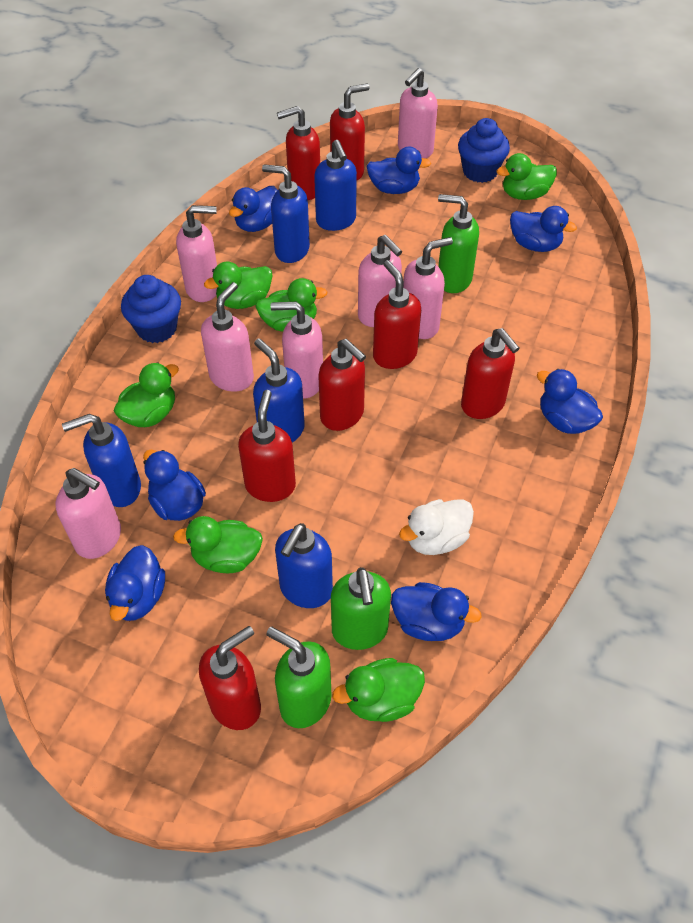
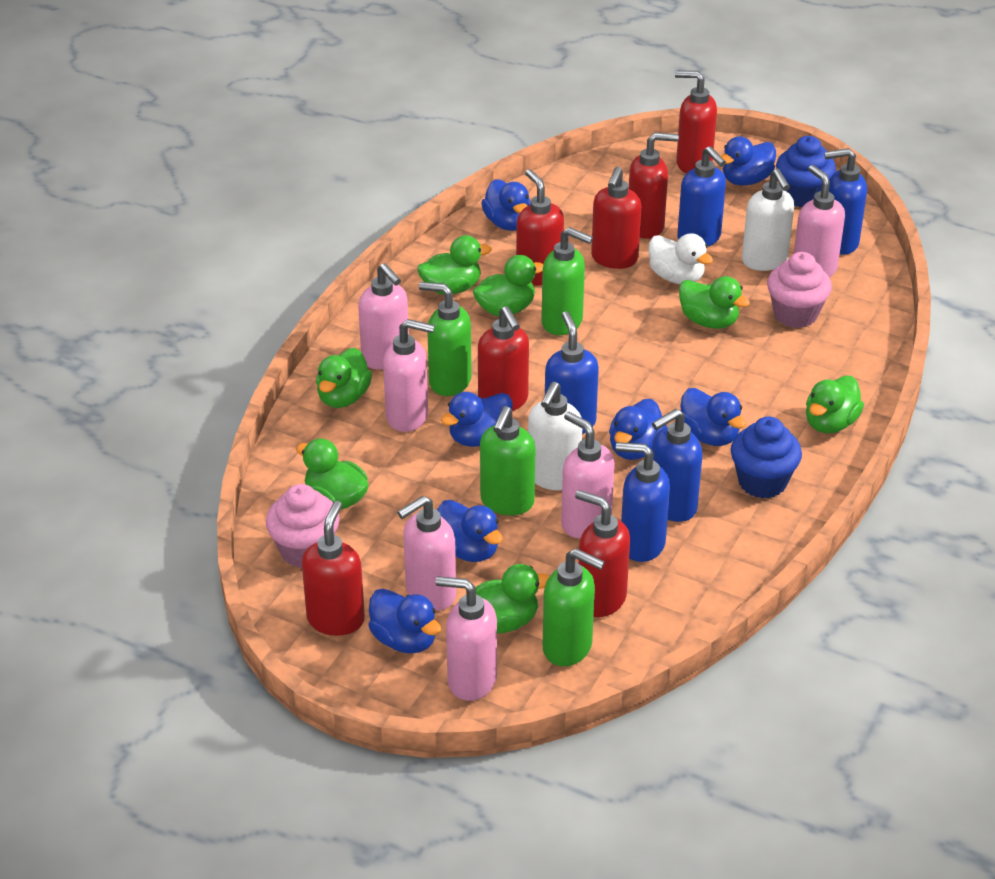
green duck: [114,362,179,427] [173,516,263,573] [204,262,272,309] [255,278,327,332] [332,658,425,722] [497,153,557,200] = 6 -> [296,438,369,509] [316,348,372,408] [417,235,491,295] [466,564,550,634] [473,255,543,316] [679,276,750,329] [806,376,864,433] = 7
green soap dispenser: [266,627,331,728] [331,567,391,650] [438,194,479,293] = 3 -> [419,282,472,396] [480,406,535,515] [542,227,593,335] [543,548,605,666] = 4
pink cupcake: none = 0 -> [266,484,340,568] [767,252,832,328] = 2
pink soap dispenser: [56,468,121,559] [176,205,217,302] [201,282,254,391] [271,302,323,399] [358,235,402,327] [398,68,438,158] [403,237,453,339] = 7 -> [358,263,409,370] [383,319,435,432] [397,496,456,611] [435,576,497,701] [561,412,615,538] [794,165,845,277] = 6
white soap dispenser: none = 0 -> [528,382,582,490] [742,169,794,271] = 2

